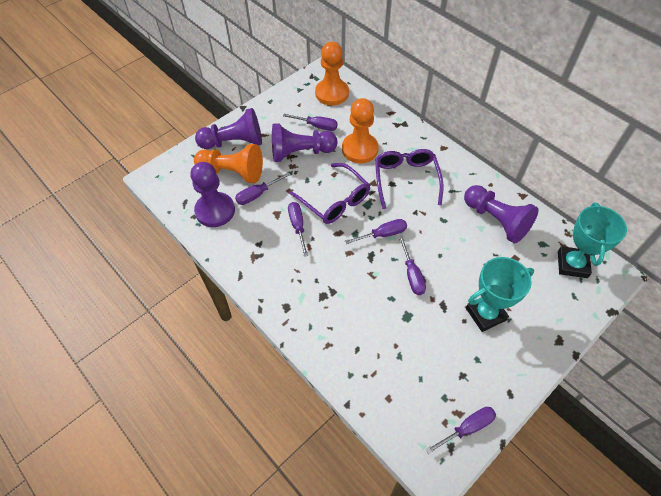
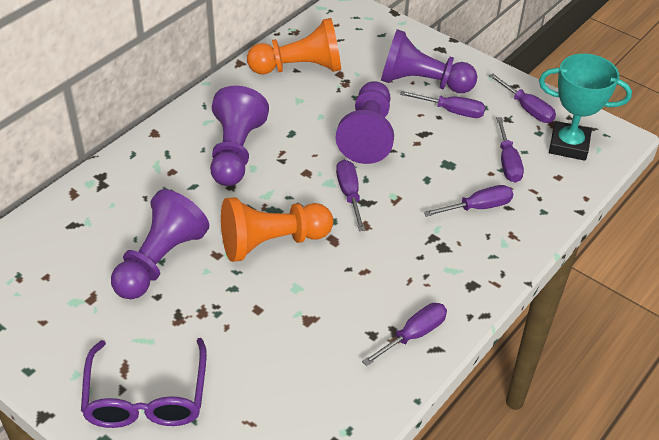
orange pawn: [194,144,263,183] [315,42,349,105] [342,98,379,163] = 3 -> [221,197,333,262] [247,18,341,74] = 2
purple glasses: [289,163,370,224] [375,149,444,209] = 2 -> [81,338,207,428] = 1
turquoise trophy: [466,257,534,332] [558,203,627,278] = 2 -> [539,54,632,161] = 1

